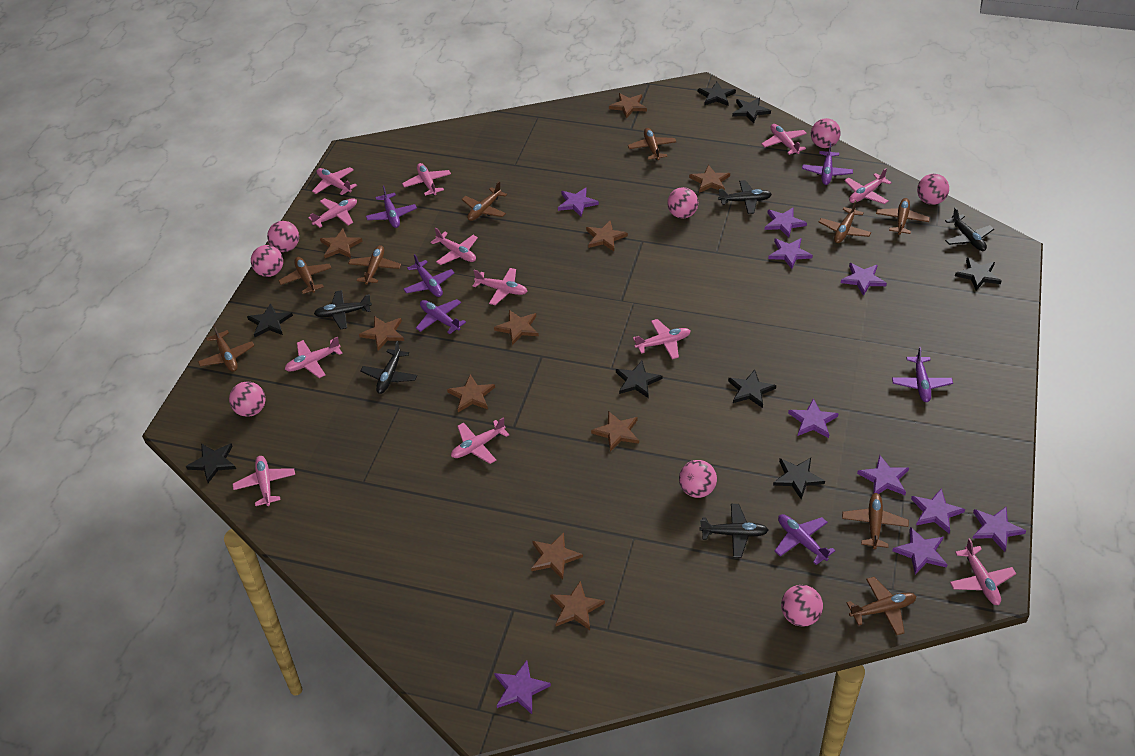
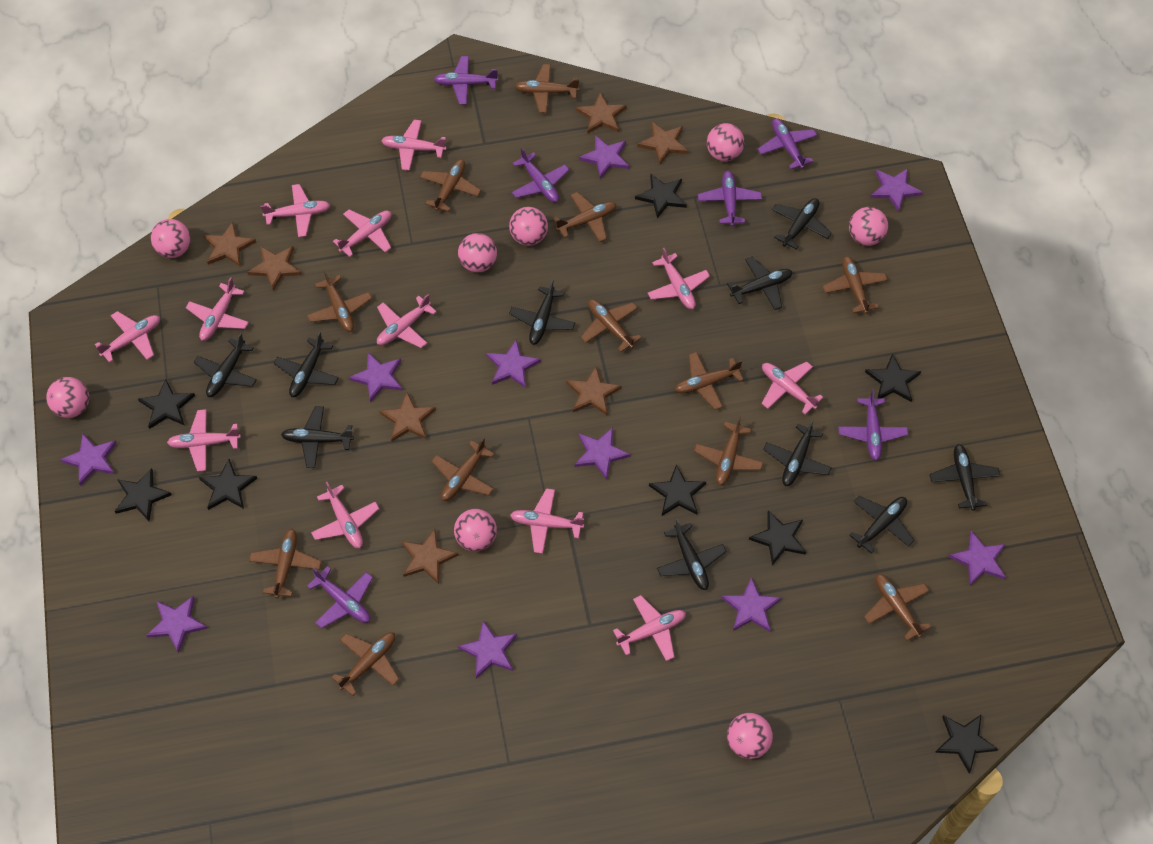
black plane: [314,290,372,329] [360,341,417,394] [700,504,769,558] [718,180,772,214] [945,207,994,251] = 5 -> [194,333,257,397] [274,332,339,397] [281,406,354,468] [509,279,575,345] [657,518,727,590] [727,257,793,310] [763,419,832,486] [772,198,832,249] [849,496,915,554] [930,444,1001,511] = 10
brown plane: [198,325,254,372] [278,257,332,294] [348,245,401,285] [462,181,507,221] [628,128,676,160] [819,200,871,243] [842,493,909,549] [847,577,916,636] [876,198,930,235] = 9 -> [249,528,322,598] [307,270,372,332] [331,632,400,696] [420,159,481,212] [431,438,494,501] [515,64,579,113] [553,192,617,242] [581,299,641,352] [675,352,744,410] [694,416,764,486] [822,256,888,314] [864,574,931,641] = 12
brown star: [320,229,362,258] [359,316,404,350] [447,375,495,412] [494,310,539,345] [531,532,583,579] [550,581,605,630] [586,221,628,251] [591,411,639,452] [609,93,647,118] [689,165,730,193] = 10 -> [203,222,256,267] [247,246,302,291] [380,392,436,442] [401,529,458,584] [566,366,621,415] [576,93,626,133] [637,122,688,164] = 7

